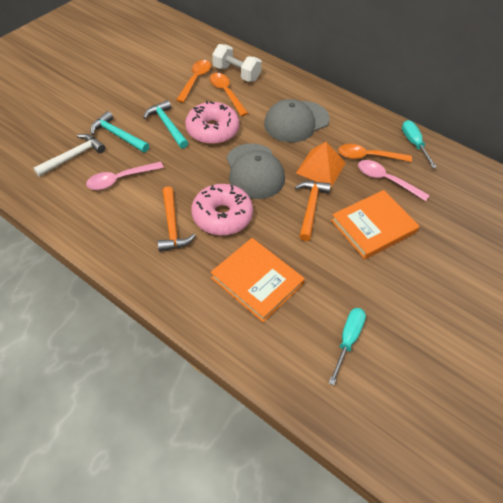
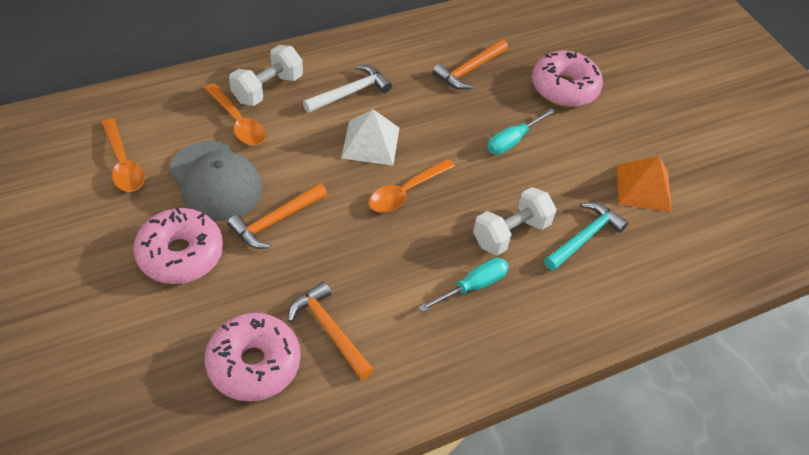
grey cap: [227,143,285,199] [264,99,329,143] = 2 -> [169,141,262,221] = 1
orange book: [210,238,305,322] [331,190,419,259] = 2 -> none = 0
orange hammer: [158,187,196,252] [295,181,331,241] = 2 -> [227,183,327,249] [288,282,374,380] [433,39,508,90] = 3
pink donut: [185,101,239,144] [191,184,253,236] = 2 -> [133,208,223,284] [205,313,300,402] [532,51,603,107] = 3
pink spoon: [86,162,164,190] [358,160,430,201] = 2 -> none = 0
turquoise hammer: [90,111,149,153] [143,100,188,149] = 2 -> [544,202,628,271] = 1
white dumbbell: [212,44,262,82] = 1 -> [229,45,303,106] [473,187,557,256] = 2
white pyramid: none = 0 -> [341,109,399,166] = 1

